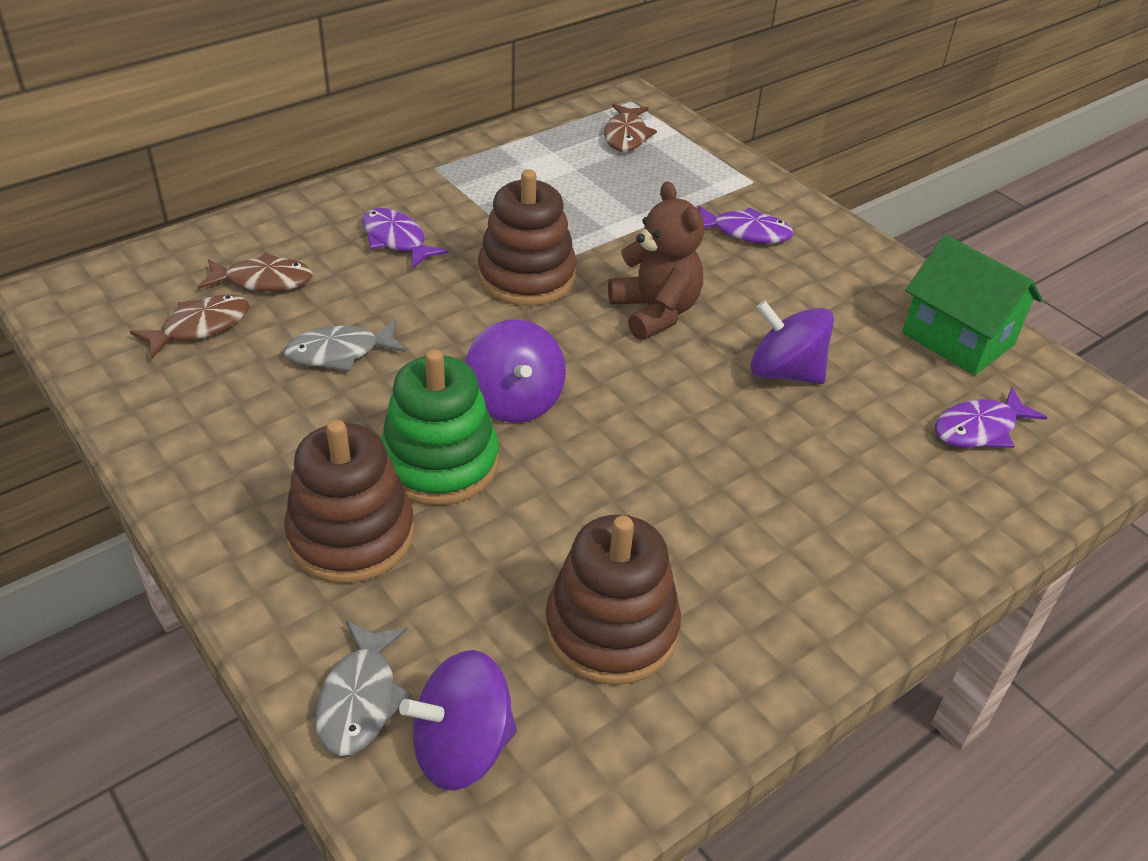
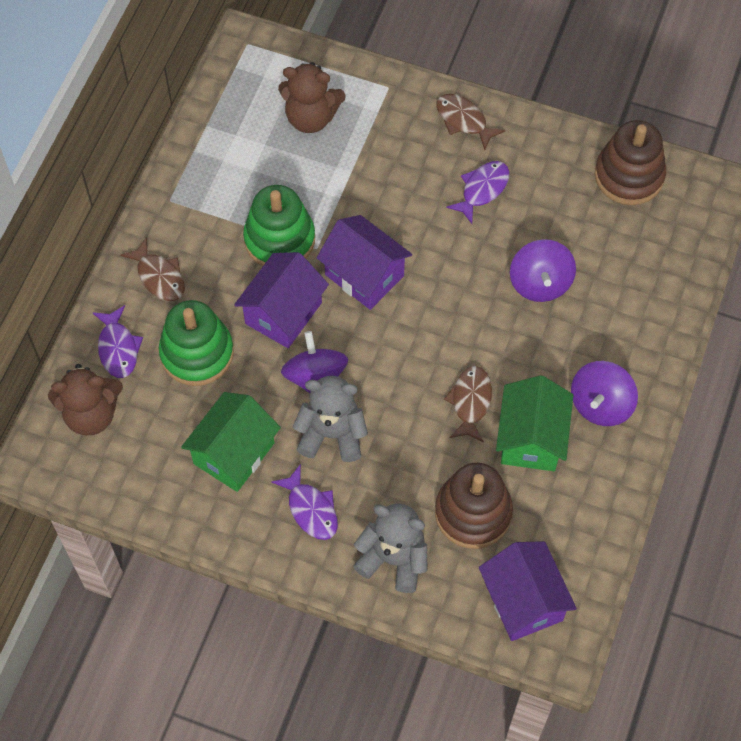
brown stacking toy: [284,420,415,583] [478,170,577,306] [545,515,681,685] = 3 -> [435,463,513,549] [595,120,666,205] = 2
brown teddy bear: [608,181,704,340] = 1 -> [48,364,123,435] [278,62,346,133] = 2
green house: [902,235,1043,375] = 1 -> [181,392,281,492] [496,375,573,471] = 2
green stacking toy: [381,349,499,506] = 1 -> [159,300,234,386] [243,185,315,266] = 2
grey fish: [284,320,406,371] [315,621,412,756] = 2 -> none = 0
grey teddy bear: none = 0 -> [293,376,368,462] [353,504,427,593] = 2
purple house: none = 0 -> [234,252,329,348] [317,215,412,310] [479,541,577,641] = 3

